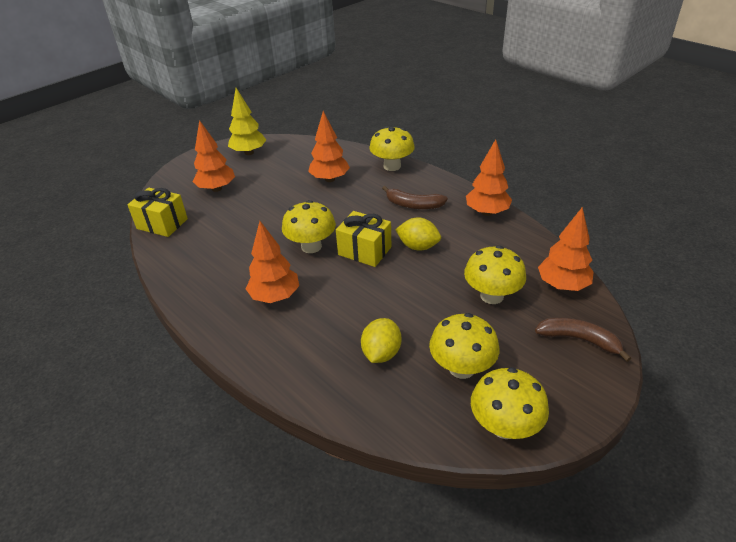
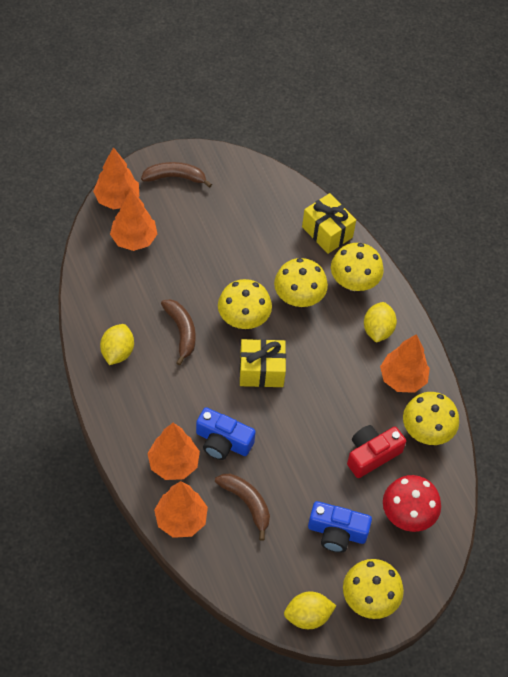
blue camera: none = 0 -> [196,407,256,460] [308,501,372,553] = 2
brown banana: [382,186,448,209] [535,318,631,362] = 2 -> [141,162,212,188] [161,299,196,365] [215,474,270,541] = 3
red camera: none = 0 -> [347,425,406,478] = 1
red mushroom: none = 0 -> [383,475,441,532] = 1
yellow lemon: [361,318,401,363] [395,217,441,251] = 2 -> [100,324,134,365] [284,591,336,629] [364,302,397,343] = 3
yellow tree: [228,88,266,155] = 1 -> none = 0

